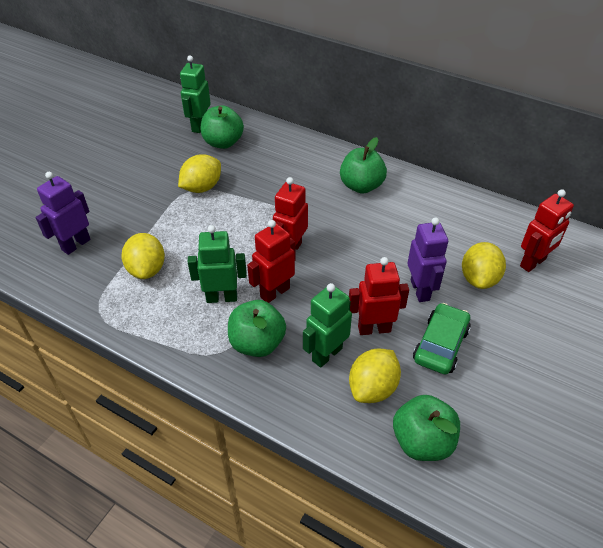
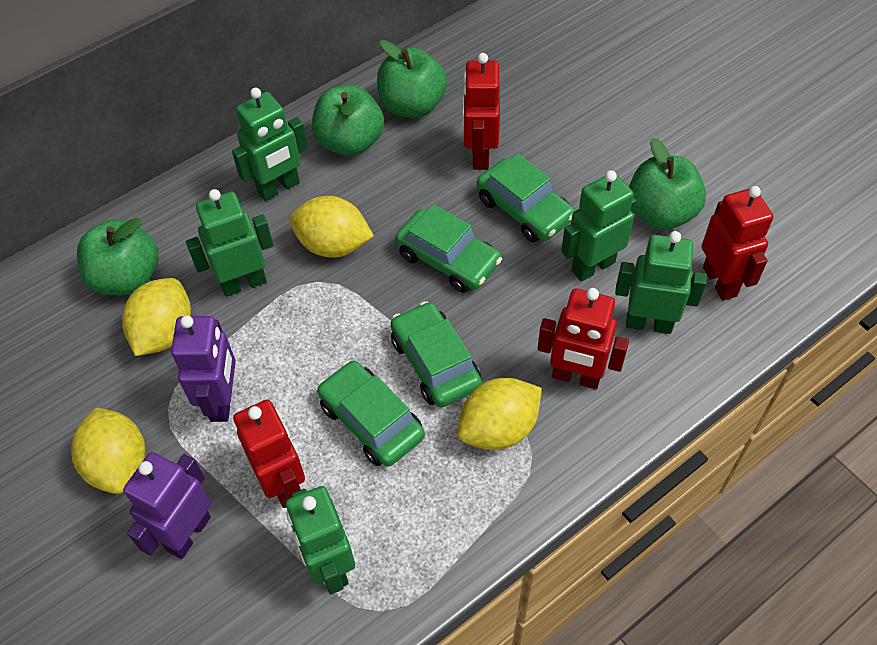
green car: [413,303,471,375] = 1 -> [317,360,425,467] [391,301,482,407] [395,204,502,293] [477,154,575,242] = 4
green robot: [180,55,211,133] [188,225,247,303] [303,283,352,368] = 3 -> [186,189,273,297] [232,88,308,201] [286,486,355,595] [561,170,636,282] [615,231,707,334] = 5

